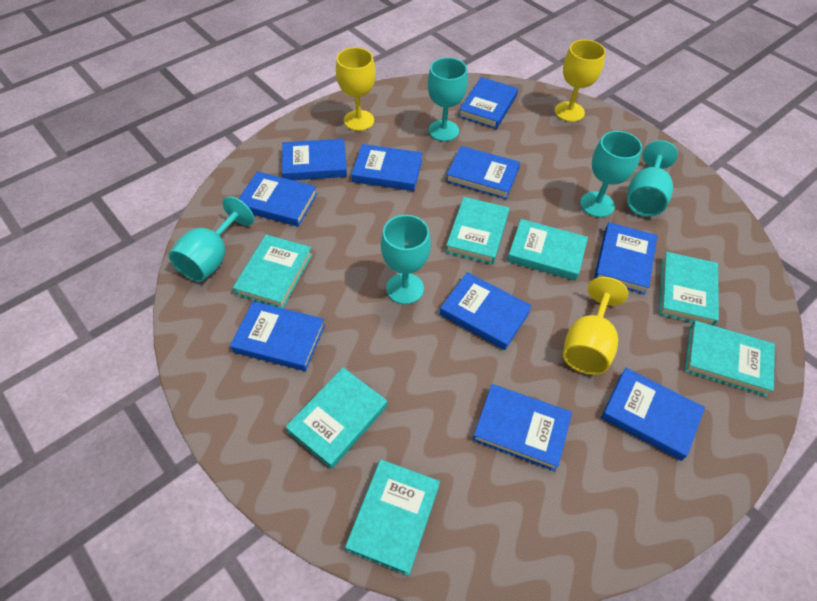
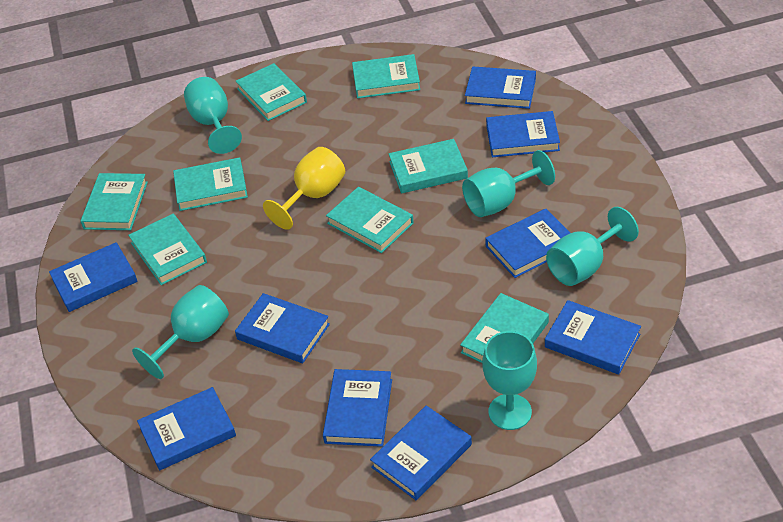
blue book: [230,301,325,371] [239,171,317,227] [282,139,347,180] [352,144,422,191] [440,272,532,350] [446,146,520,199] [458,77,518,129] [473,384,572,471] [594,222,658,295] [601,368,705,461] = 10 -> [49,242,138,312] [137,387,236,471] [235,293,330,363] [323,369,392,447] [370,405,472,500] [465,67,536,109] [485,209,570,278] [486,111,560,157] [545,300,641,374] = 9
turquoise book: [233,235,313,308] [286,368,387,469] [345,460,440,576] [446,197,510,265] [507,219,588,281] [659,252,719,326] [685,321,775,397] = 7 -> [80,173,148,230] [128,214,207,285] [173,157,248,211] [236,63,307,121] [326,187,414,253] [352,54,420,98] [389,139,468,193] [460,293,549,363] = 8
yellow goblet: [336,47,376,131] [555,40,606,122] [563,277,628,375] = 3 -> [263,147,345,230] = 1

